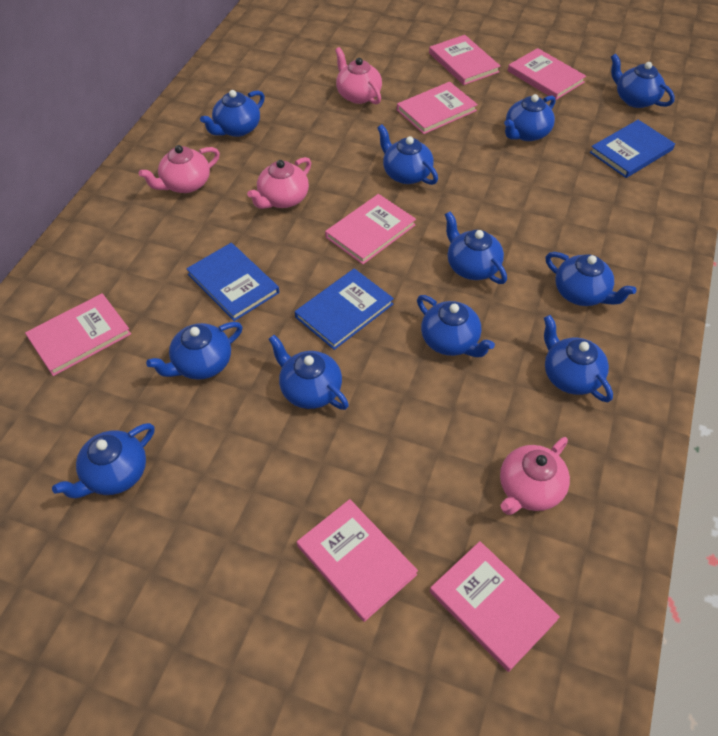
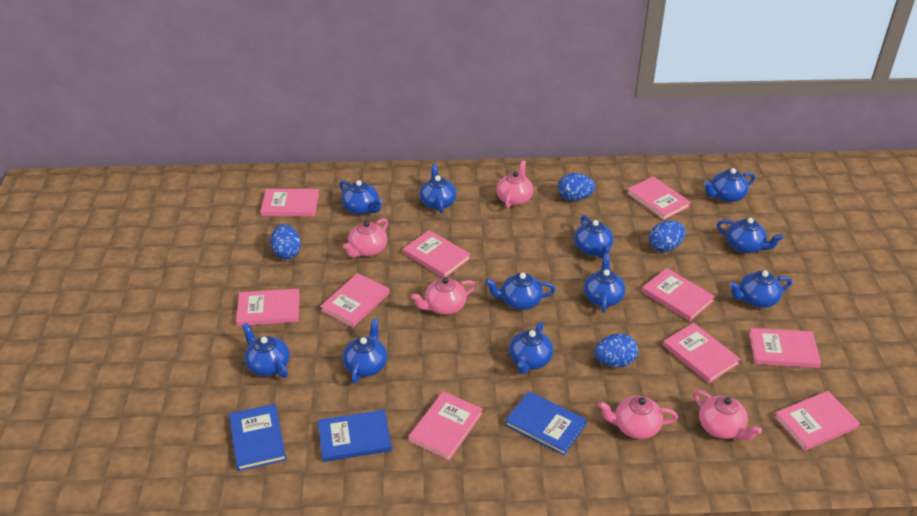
blue egg: none = 0 -> [270,224,301,259] [558,173,596,201] [594,334,638,368] [649,221,686,252] = 4
pink book: [25,293,131,376] [297,499,418,622] [325,194,416,264] [397,82,478,134] [429,35,500,85] [430,541,560,672] [508,48,586,100] = 7 -> [236,289,300,326] [260,189,319,216] [320,273,390,328] [403,230,471,278] [408,391,483,460] [627,176,691,220] [642,268,715,321] [663,323,741,383] [749,328,821,368] [774,391,860,451] = 10
pink teapot: [139,145,220,193] [247,157,311,209] [335,47,382,104] [500,437,570,515] = 4 -> [343,218,388,257] [411,277,476,315] [496,160,533,208] [598,396,678,439] [693,390,762,441] = 5

